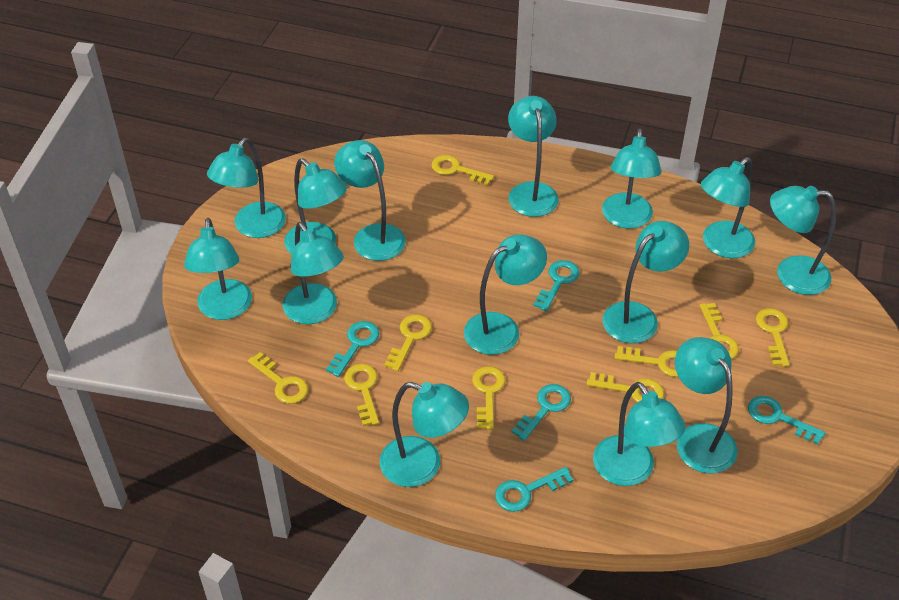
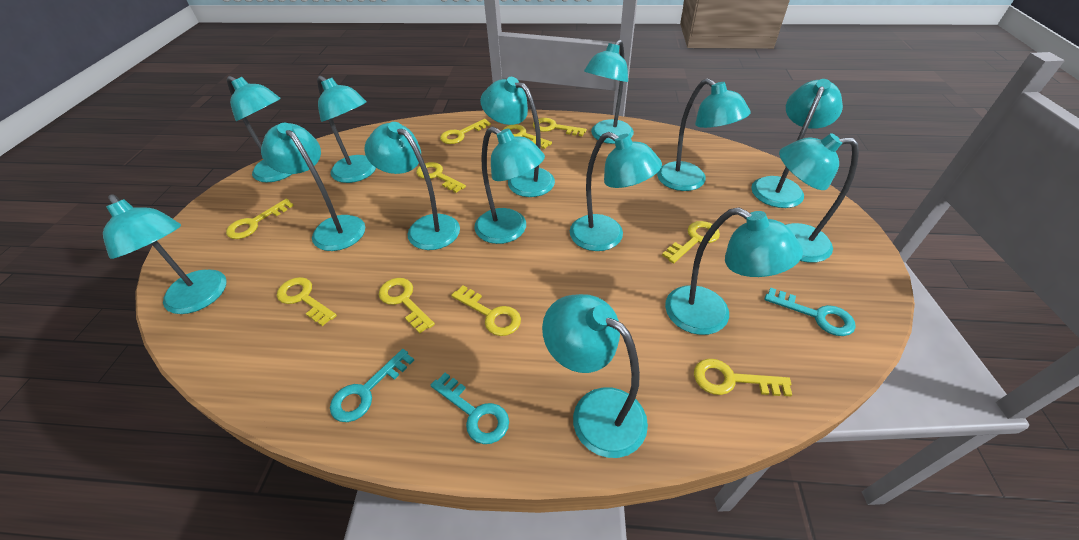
turquoise key: [326,321,379,377] [495,467,573,512] [511,384,571,441] [533,260,579,312] [748,396,826,444] = 5 -> [330,349,414,422] [431,373,509,444] [764,287,856,336] = 3
yellow key: [248,352,308,404] [344,364,379,426] [384,314,432,371] [431,155,494,185] [472,366,505,430] [587,372,664,402] [615,346,678,377] [699,303,739,359] [756,308,790,367] = 9 -> [226,199,294,239] [277,277,337,326] [379,278,435,333] [416,162,466,193] [440,119,491,144] [451,285,521,336] [503,124,552,149] [533,118,587,136] [662,221,720,264] [694,359,792,396] = 10

